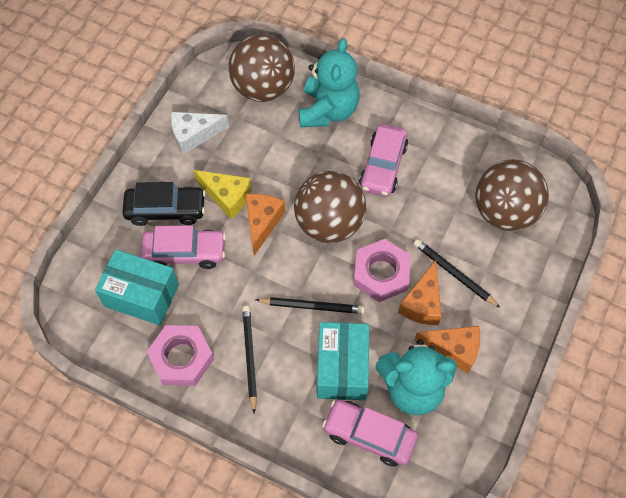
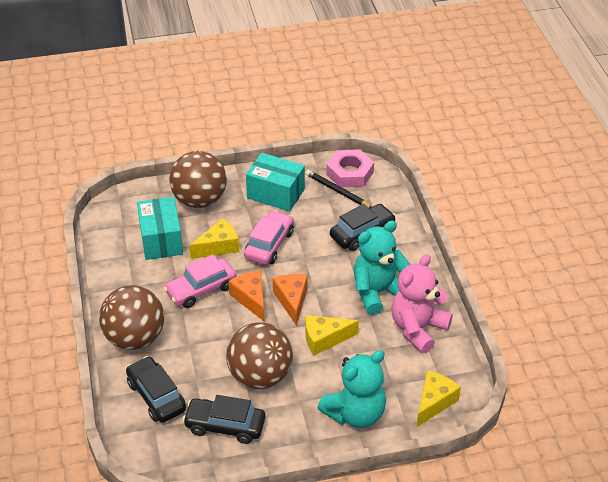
black car: [122,182,206,226] = 1 -> [126,356,186,423] [183,395,266,444] [330,204,396,251] = 3
black pencil: [242,306,257,414] [255,297,365,314] [414,239,501,308] = 3 -> [305,170,371,208] = 1
orange cheese: [245,194,285,256] [398,260,442,325] [414,326,480,374] = 3 -> [228,270,264,321] [273,274,308,326] = 2
pink car: [141,225,226,269] [322,399,418,467] [359,124,408,196] = 3 -> [164,254,237,308] [244,210,294,265] = 2
pink nut: [146,325,214,386] [354,239,411,302] = 2 -> [326,149,374,187] = 1
pink teddy bear: none = 0 -> [391,254,453,353] = 1
white cheese: [171,112,229,155] = 1 -> none = 0
yellow cheese: [193,170,252,219] = 1 -> [189,218,239,259] [306,315,359,355] [417,370,461,427] = 3

